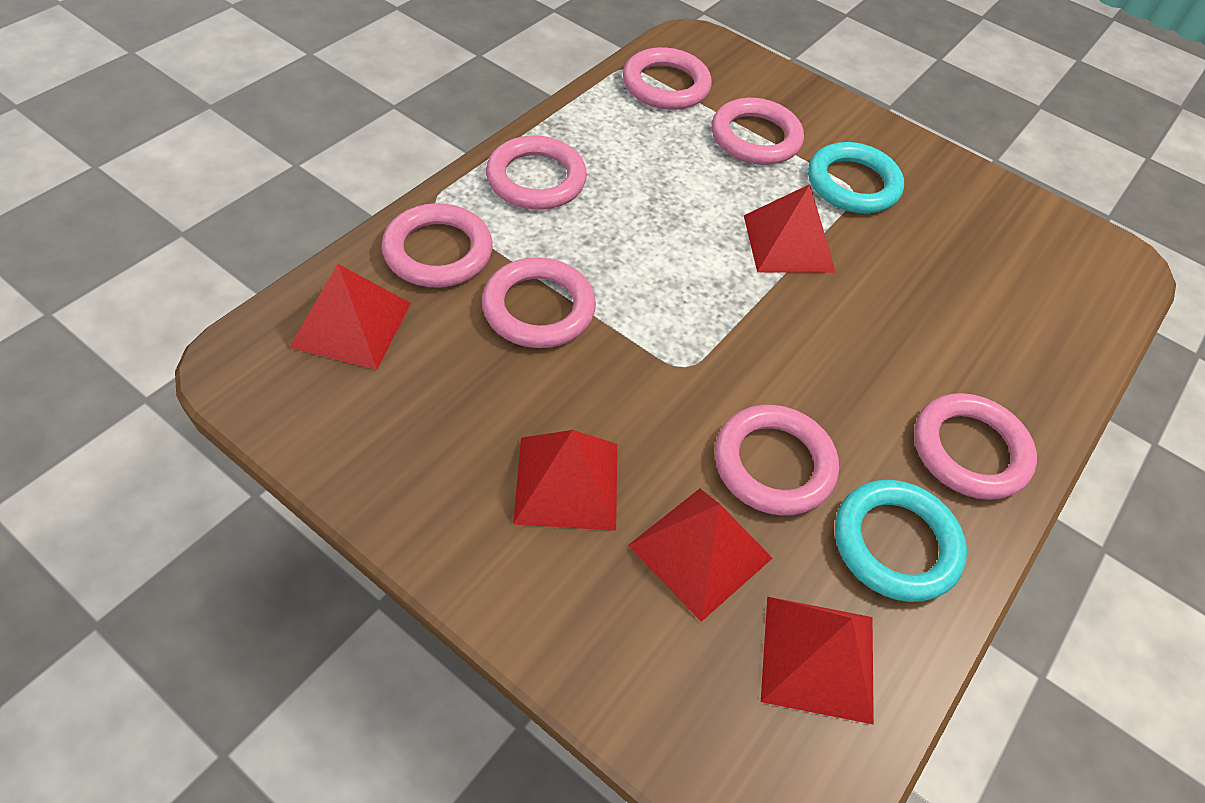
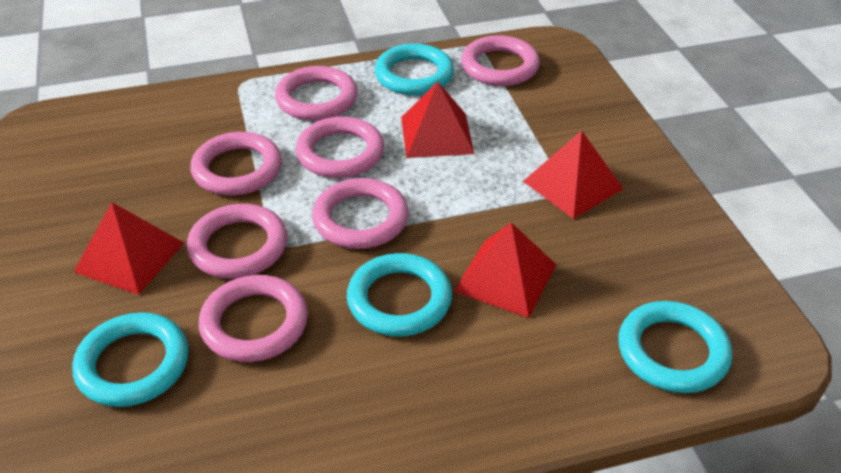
red pyramid: [289,264,411,370] [513,430,617,531] [628,489,773,622] [744,184,836,273] [761,597,874,725] = 5 -> [74,202,184,295] [401,82,474,158] [454,223,556,318] [523,131,623,219] = 4
turquoise ring: [808,142,904,213] [835,480,967,602] = 2 -> [72,312,189,407] [347,253,452,336] [374,43,454,95] [618,301,732,393] = 4

